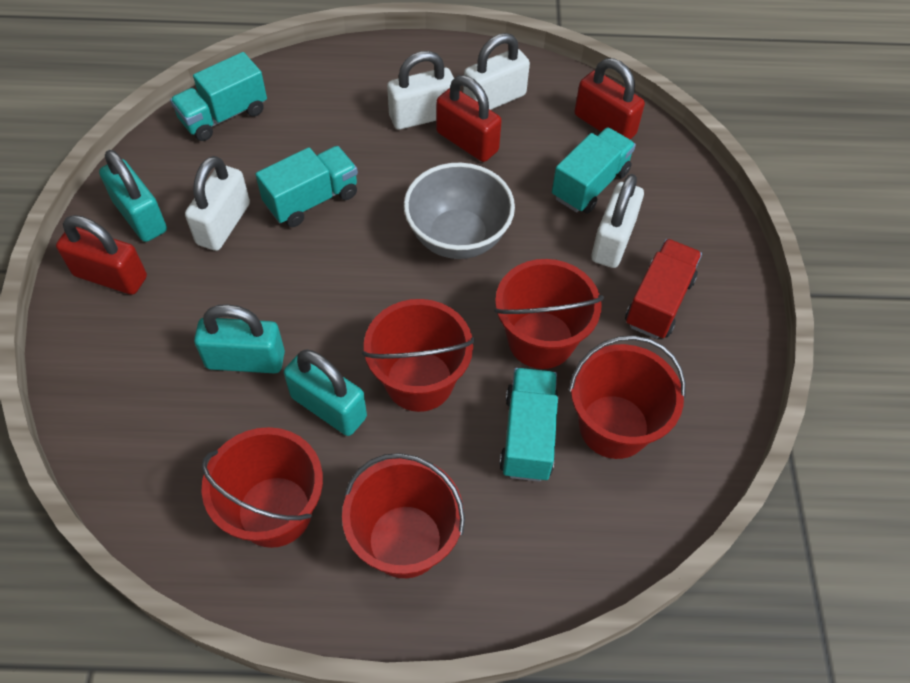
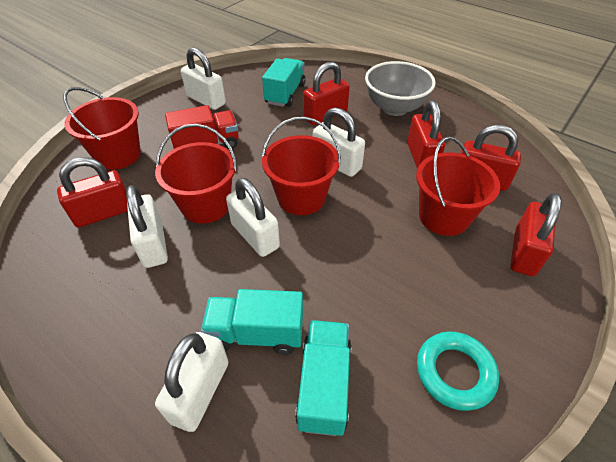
red bucket: [201,427,323,548] [342,453,465,578] [362,299,475,412] [494,259,604,369] [569,335,686,459] = 5 -> [63,87,141,170] [155,124,237,224] [262,117,341,215] [416,136,500,236] = 4
red padlock: [56,215,147,295] [436,75,502,162] [574,58,645,139] = 3 -> [57,157,128,228] [303,62,350,125] [407,100,445,169] [461,125,521,191] [510,193,562,276] = 5
turquoise padlock: [99,150,167,242] [194,304,285,373] [284,349,367,436] = 3 -> none = 0
turquoise ring: none = 0 -> [417,332,499,411] = 1
turquoise truck: [170,52,267,141] [255,146,358,227] [499,368,558,482] [552,127,636,214] = 4 -> [201,289,303,355] [262,58,306,107] [295,320,352,436] = 3
white padlock: [185,156,250,251] [387,51,454,130] [463,33,530,110] [591,174,644,268] = 4 -> [126,185,168,268] [155,332,229,432] [181,47,226,110] [226,178,280,257] [313,107,365,177] = 5

